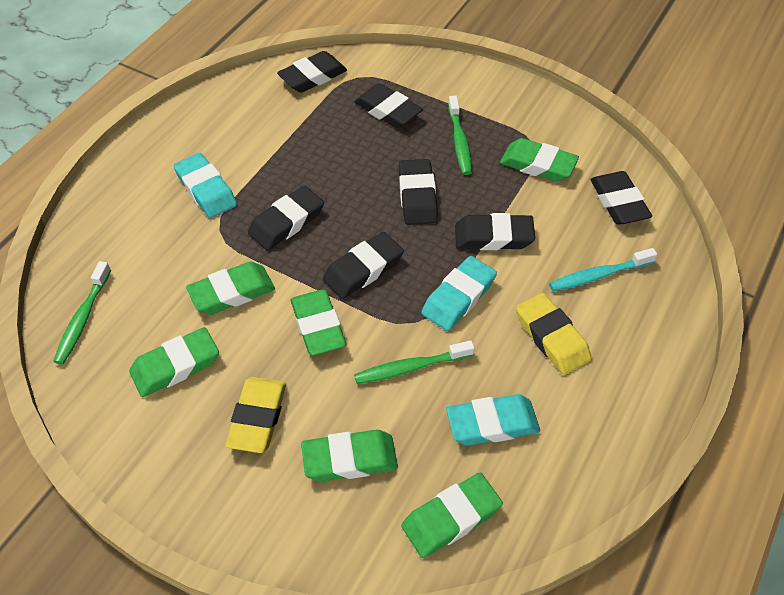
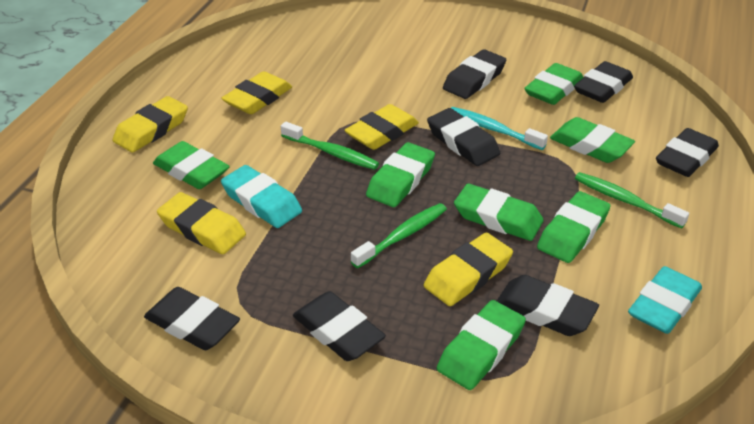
green eraser: [129,327,219,397] [186,262,275,315] [291,290,346,356] [301,430,398,482] [401,473,503,558] [500,138,579,182] = 6 -> [153,141,230,189] [366,142,435,207] [437,300,526,390] [454,184,544,241] [524,63,584,105] [537,191,610,263] [550,117,635,163] = 7
turquoise eraser: [174,153,237,218] [421,256,497,331] [446,394,540,446] = 3 -> [221,165,302,228] [628,266,702,334] = 2
yellow eraser: [225,377,286,453] [516,293,592,375] = 2 -> [113,96,188,153] [157,192,246,254] [221,71,292,114] [344,104,419,150] [424,233,513,306] = 5

